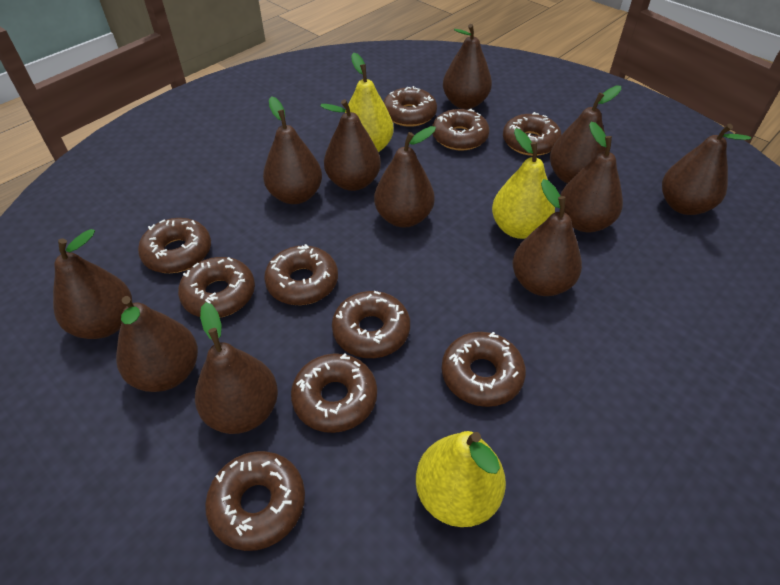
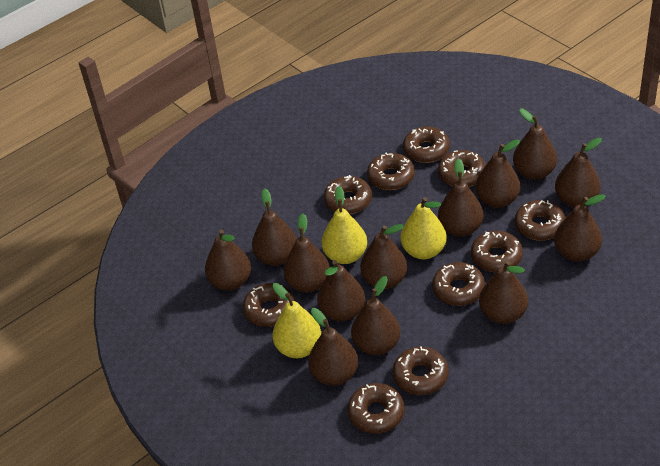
brown pear: [53,229,132,339] [116,296,198,392] [195,302,278,434] [263,96,322,204] [320,99,381,191] [374,126,436,227] [443,24,492,109] [512,179,582,296] [550,86,621,183] [560,122,623,232] [662,124,751,215] = 11 -> [205,229,251,291] [252,188,297,266] [283,214,330,293] [308,308,358,386] [317,260,365,321] [351,276,400,355] [360,224,407,289] [438,158,484,237] [476,139,520,208] [479,261,528,324] [513,108,557,180] [554,194,606,262] [555,138,602,207] = 13

